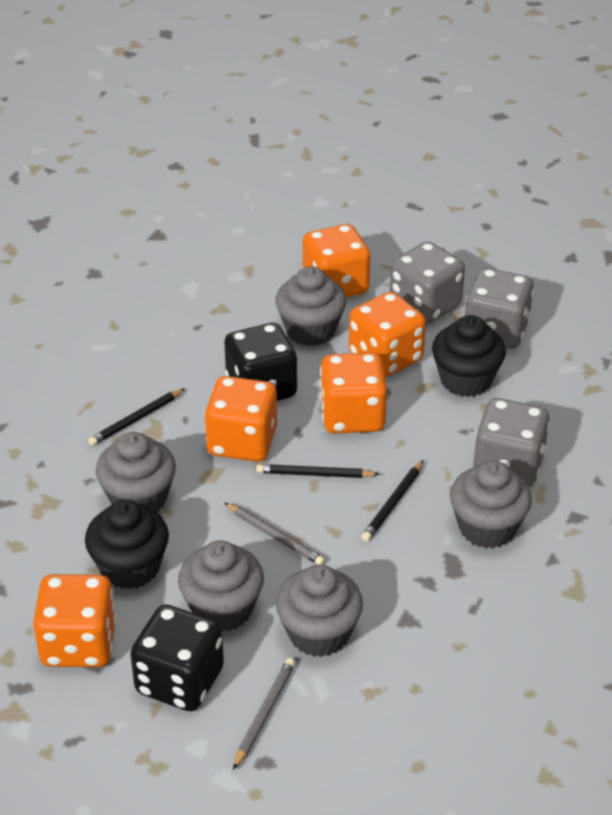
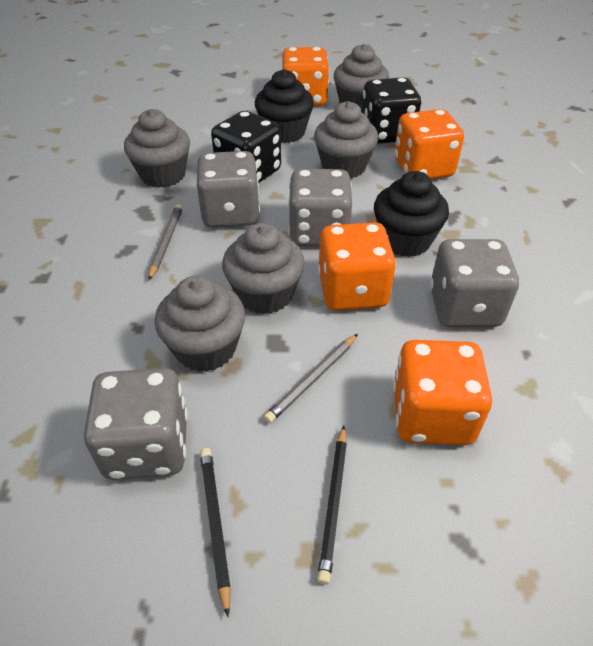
black pencil: [88,388,185,446] [256,464,380,478] [361,460,423,542] = 3 -> [200,448,231,617] [317,425,347,584] = 2
grey dice: [390,241,465,324] [465,268,534,349] [473,398,550,487] = 3 -> [84,368,188,480] [196,151,260,228] [288,169,352,246] [430,239,519,327] = 4
orange dice: [33,574,116,667] [204,376,277,462] [303,224,370,298] [320,353,387,434] [349,292,426,377] = 5 -> [282,47,329,106] [318,222,396,311] [393,340,492,445] [394,109,464,179] = 4

